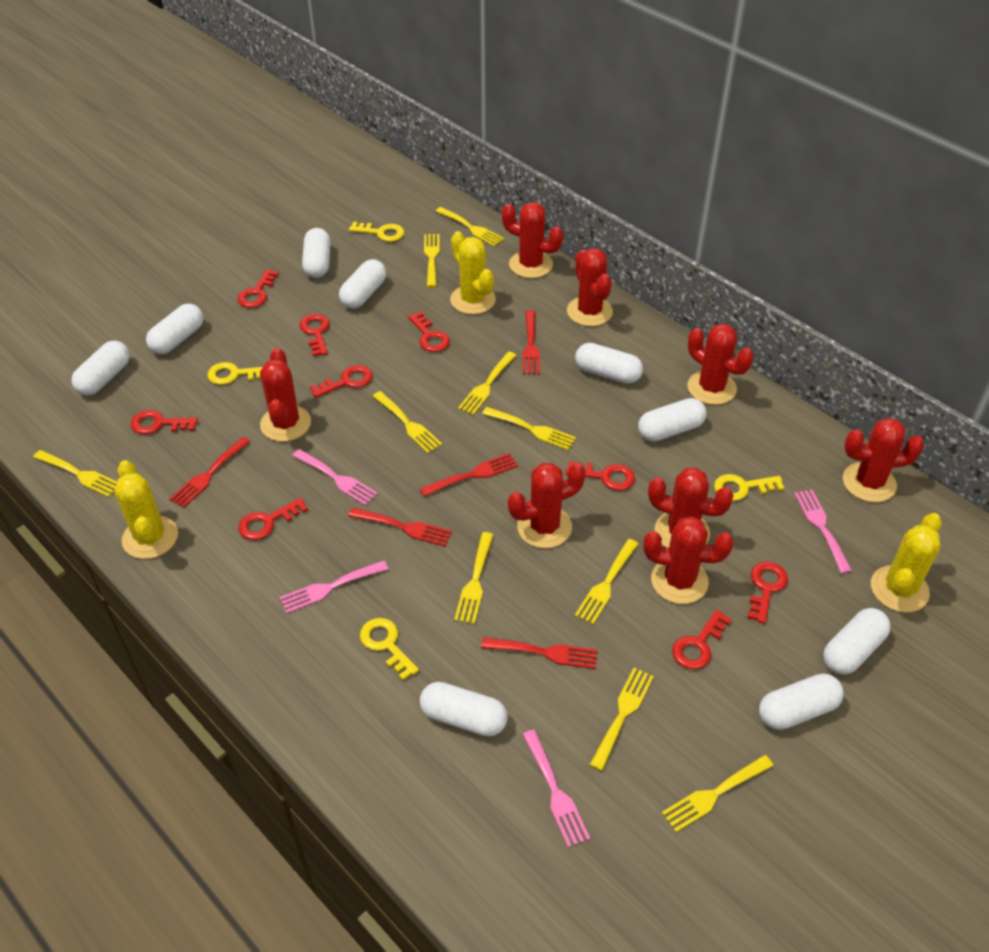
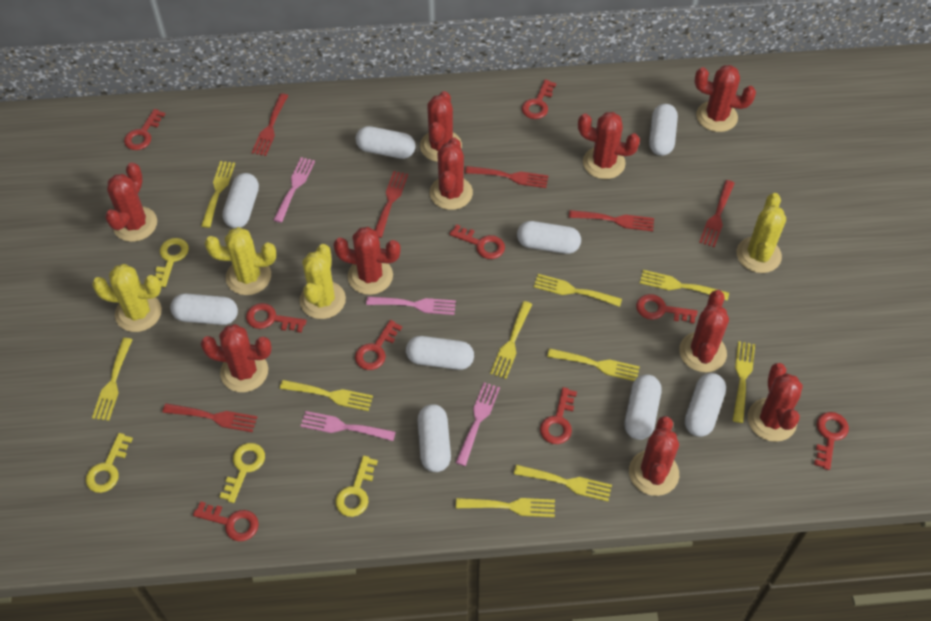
red cactus: [260,348,311,442] [502,202,563,278] [508,463,586,548] [567,248,613,326] [643,516,734,604] [648,468,734,548] [688,324,754,405] [843,418,924,502] = 8 -> [105,162,157,242] [201,324,272,392] [333,227,401,295] [420,91,462,162] [430,137,473,210] [578,112,640,179] [629,416,679,496] [679,290,729,372] [694,65,756,132] [748,363,803,442] = 10
red fork: [169,437,251,508] [348,507,452,546] [420,453,518,497] [481,637,598,669] [523,310,540,374] = 5 -> [162,403,257,432] [252,93,288,156] [375,171,408,238] [465,166,548,188] [569,210,654,231] [699,180,735,247] = 6
yellow cactus: [114,460,178,559] [450,231,496,314] [871,513,942,613] = 3 -> [92,264,162,332] [205,227,276,295] [300,244,346,319] [737,193,786,273] = 4

